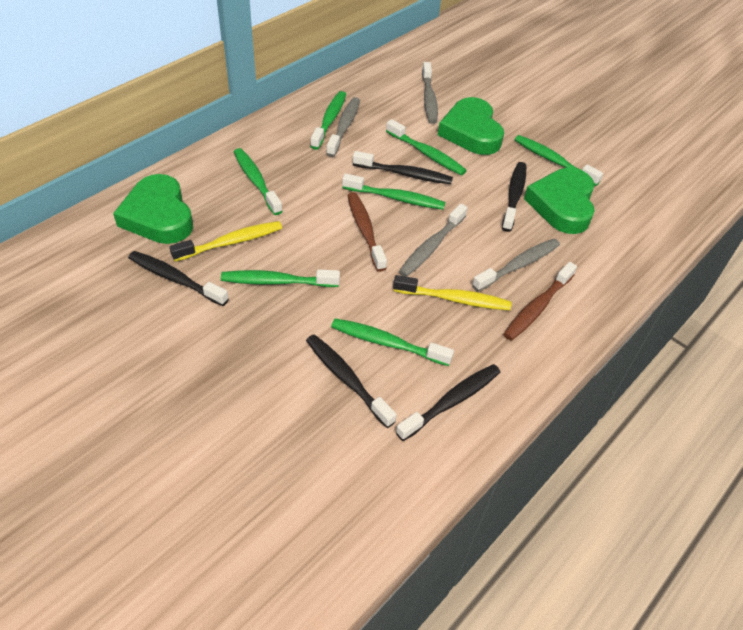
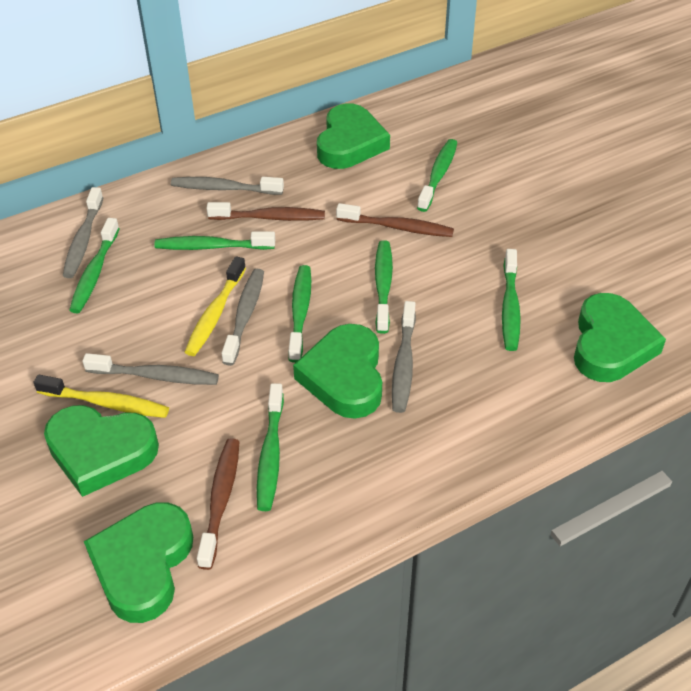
black toothbrush: [128,251,229,306] [306,334,397,428] [353,151,453,184] [396,364,500,441] [502,162,526,232] = 5 -> none = 0
brown toothbrush: [347,192,387,272] [503,262,577,341] = 2 -> [197,438,240,570] [206,202,325,221] [336,203,454,237] = 3
green heart: [113,174,193,244] [438,97,504,155] [524,168,595,234] = 3 -> [44,405,159,497] [84,502,193,623] [293,324,382,419] [317,103,390,169] [574,293,666,382] = 5
grey toothbrush: [326,97,360,157] [399,204,468,277] [422,62,438,124] [472,239,560,292] = 4 -> [63,187,104,278] [82,353,219,385] [171,177,284,195] [221,269,264,366] [392,301,416,413] = 5

